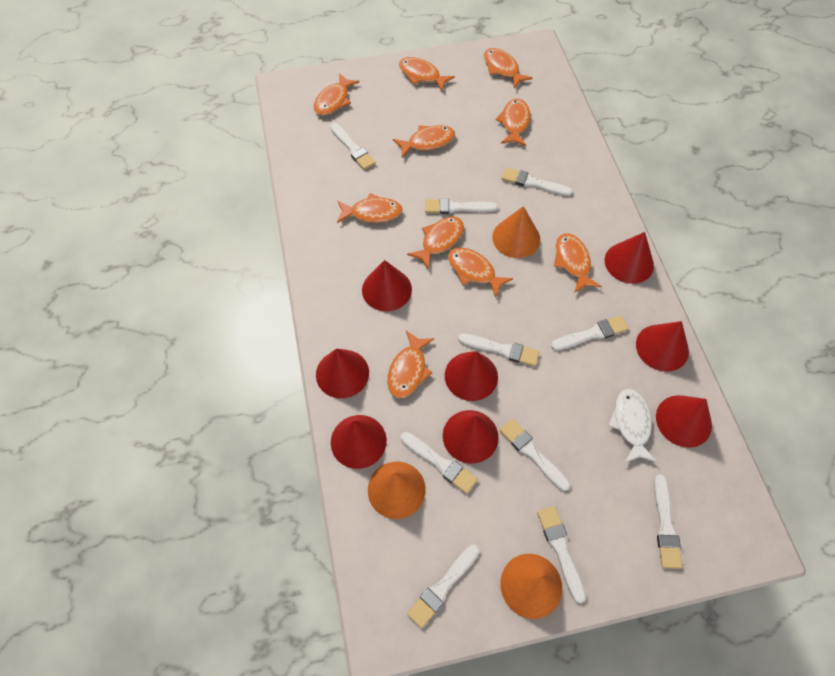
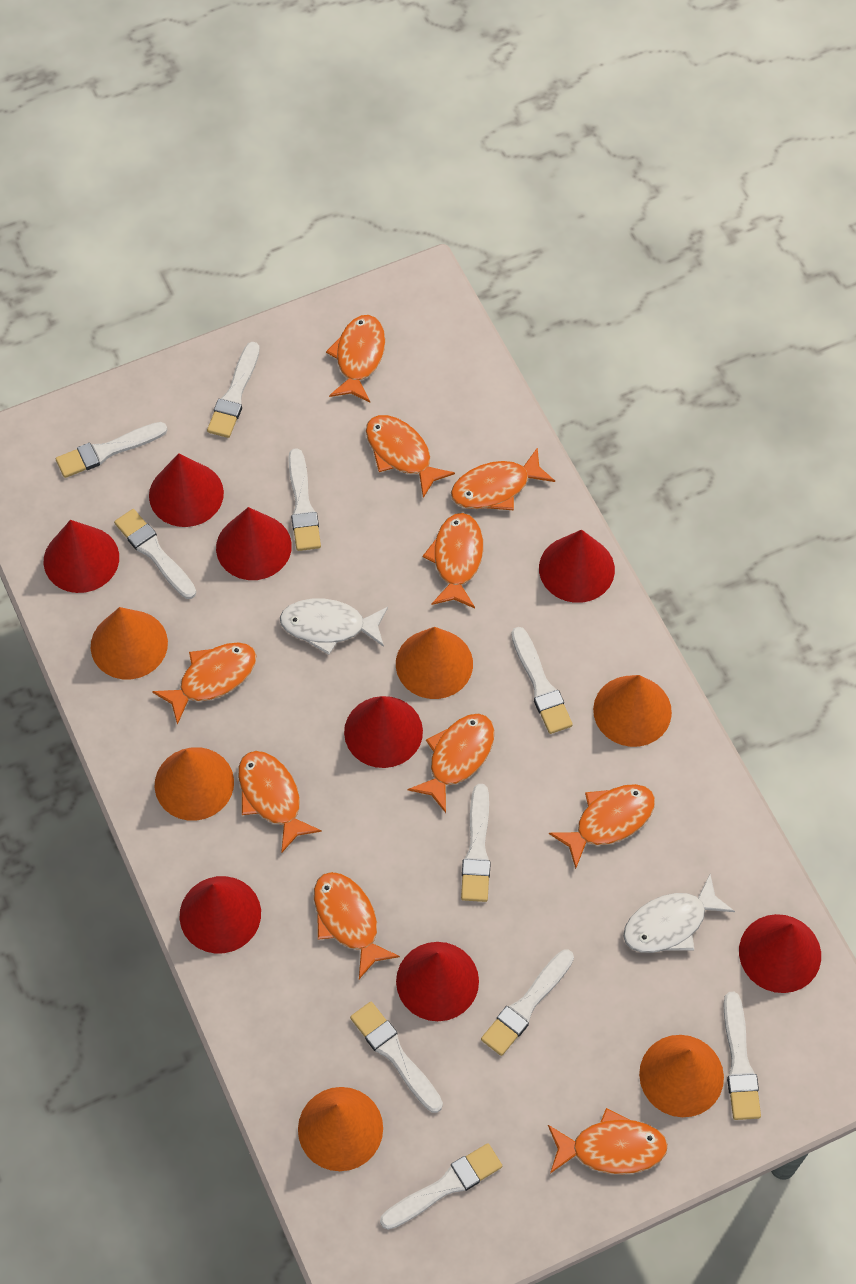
orange cone: [368,462,426,519] [492,206,540,258] [500,554,562,619] = 3 -> [91,607,168,679] [155,747,234,821] [298,1087,383,1171] [396,627,473,699] [593,675,672,747] [639,1035,724,1117] = 6
white fish: [608,389,657,463] = 1 -> [280,599,388,655] [623,874,735,953] = 2

